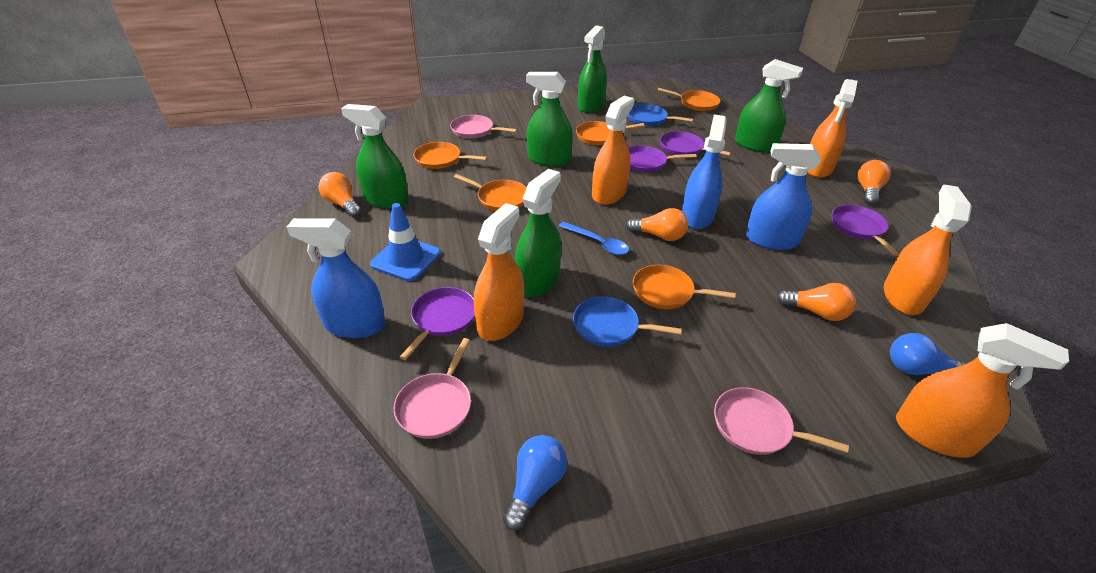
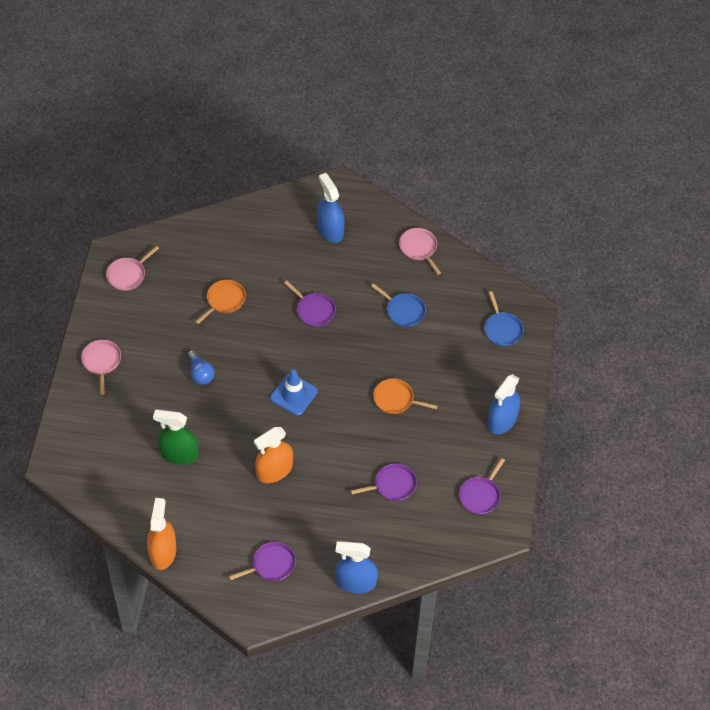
blue light bulb: [503,435,567,531] [890,333,965,375] = 2 -> [187,350,215,385] = 1
blue spoon: [559,222,629,255] = 1 -> none = 0
green spray bottle: [341,104,409,209] [515,169,562,297] [526,72,573,167] [578,25,607,113] [735,59,803,152] = 5 -> [153,409,199,465] = 1
orange light bulb: [319,172,361,217] [626,208,688,241] [777,283,856,321] [857,160,890,204] = 4 -> none = 0
orange pan: [414,142,487,169] [454,174,526,211] [576,121,644,145] [633,265,736,309] [658,88,720,111] = 5 -> [195,280,246,324] [373,378,438,414] = 2
orange spray bottle: [474,203,524,341] [592,96,634,205] [808,79,858,178] [884,184,972,315] [896,323,1069,458] = 5 -> [147,498,176,570] [254,427,293,483] = 2

